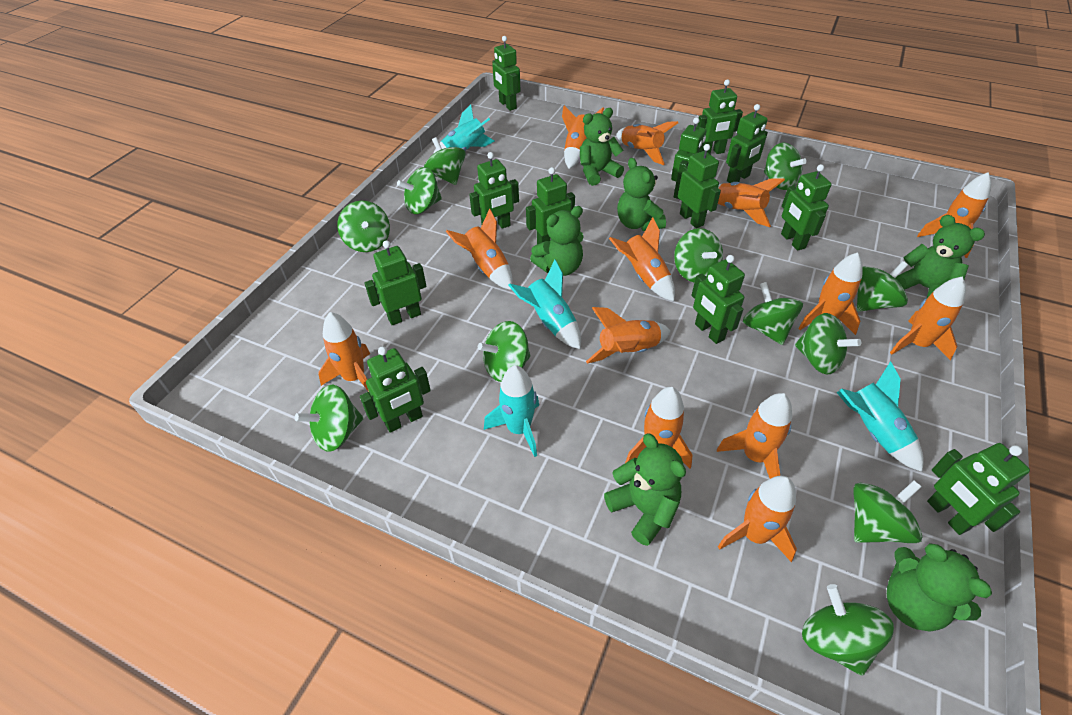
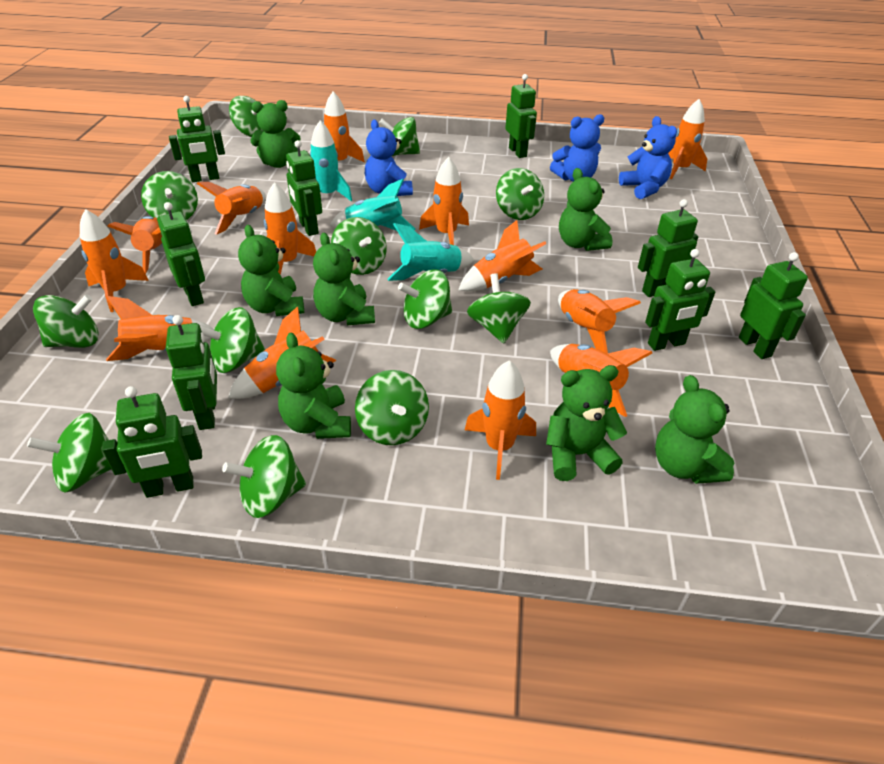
blue teddy bear: none = 0 -> [365,120,413,196] [550,114,604,181] [619,116,677,199] = 3
green robot: [360,346,431,433] [364,240,426,325] [469,152,519,229] [492,36,521,111] [526,167,575,244] [671,117,706,199] [678,144,721,228] [691,255,745,344] [697,79,743,154] [726,104,768,183] [781,164,832,251] [927,443,1030,535] = 12 -> [102,386,202,498] [157,202,205,306] [166,315,217,430] [169,96,225,182] [286,140,322,236] [505,74,537,158] [638,199,698,297] [645,249,715,351] [739,252,808,359] = 9
green teddy bear: [530,206,584,276] [580,108,624,186] [604,433,686,546] [617,158,666,231] [887,543,992,632] [895,215,985,298] = 6 -> [238,225,304,316] [250,100,301,168] [276,333,351,439] [313,233,375,325] [546,365,627,481] [559,168,612,251] [655,375,734,484] = 7
turquoise rocket: [433,105,494,154] [484,365,539,457] [508,260,581,349] [836,361,924,472] = 4 -> [310,121,352,201] [330,179,416,231] [387,223,475,281] = 3

